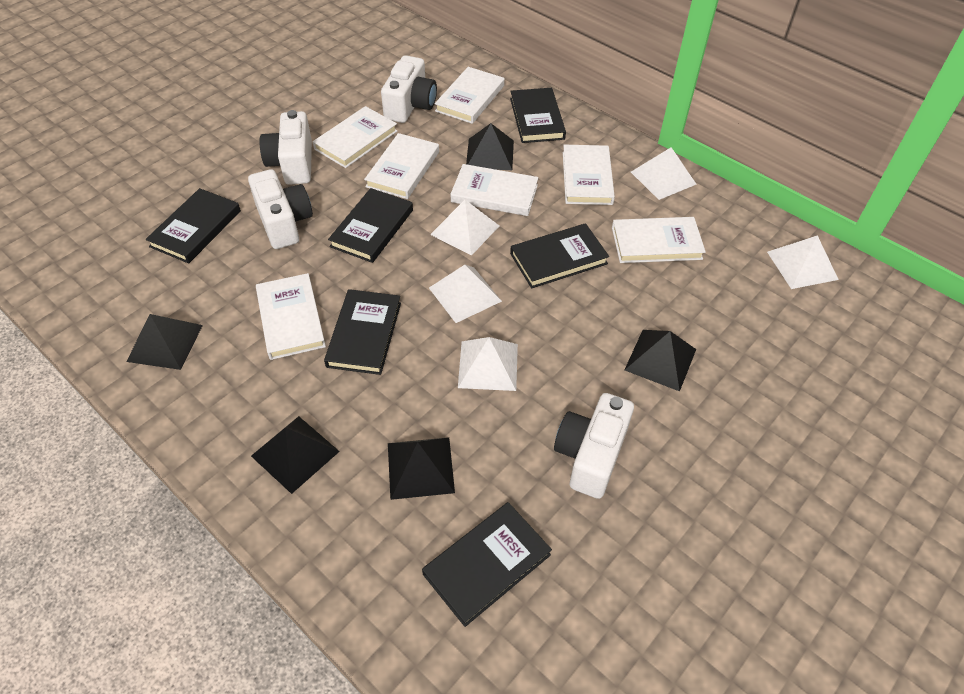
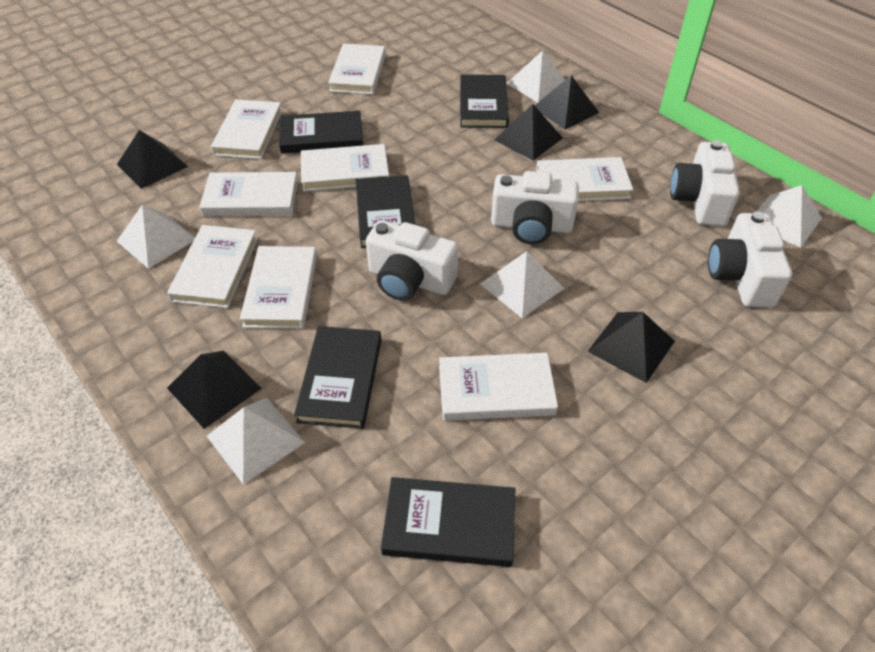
black book: [146,188,241,263] [324,289,401,375] [328,188,413,263] [422,502,552,627] [510,88,566,143] [510,223,609,288] = 6 -> [279,111,363,154] [294,326,381,429] [356,175,415,248] [381,477,515,567] [460,75,509,128] = 5
white book: [256,273,326,360] [313,106,397,168] [364,133,439,199] [435,67,505,124] [450,164,538,216] [563,145,615,205] [612,217,706,263] = 7 -> [167,225,258,308] [199,172,298,216] [211,99,282,159] [240,246,317,329] [301,144,389,192] [328,44,386,94] [439,353,558,421] [536,157,633,201] = 8

